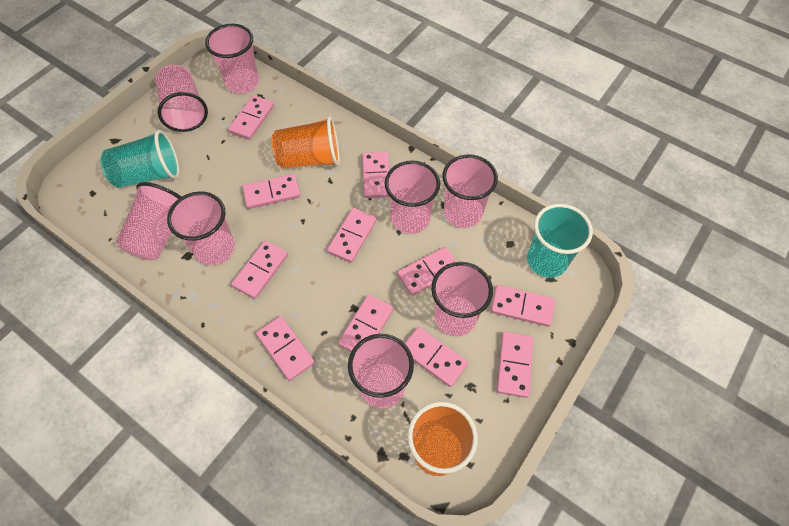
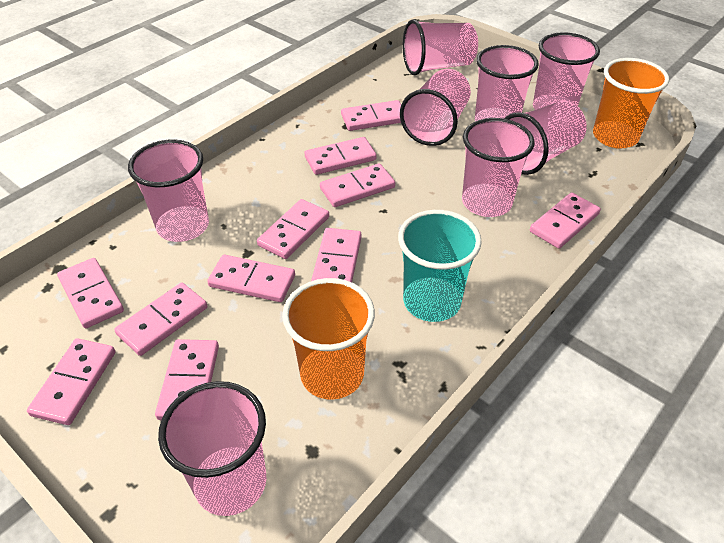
turquoise cup: [101,130,179,188] [527,204,593,278] = 2 -> [398,210,482,322] = 1

